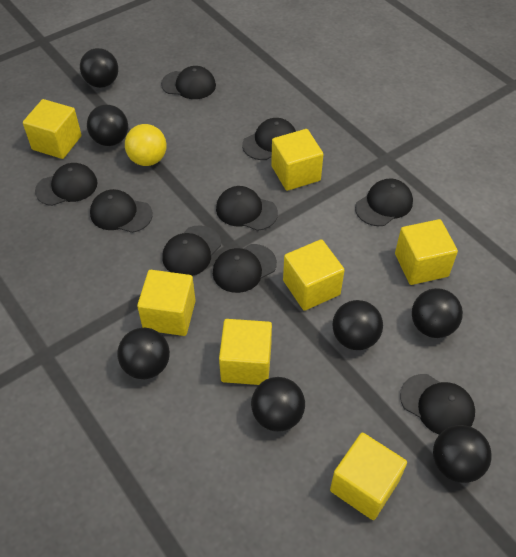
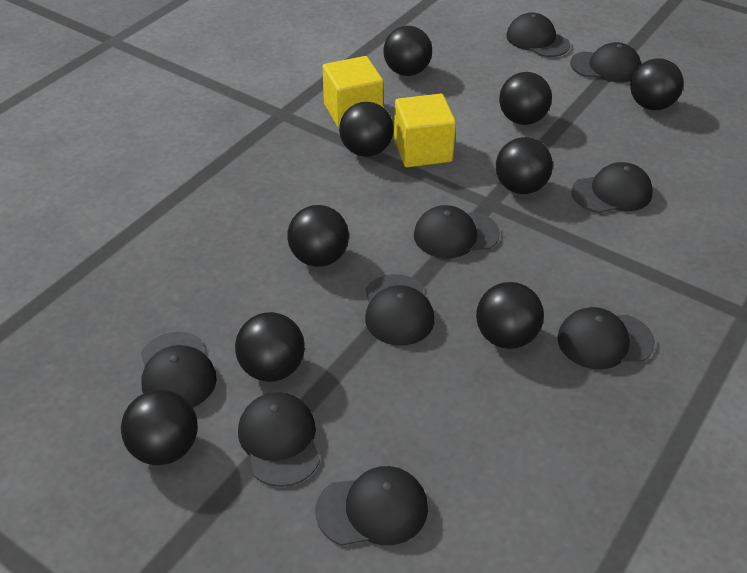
black ball: [80,48,118,88] [87,105,128,146] [117,328,170,379] [251,377,305,432] [333,300,383,350] [412,288,463,338] [433,425,492,483] = 7 -> [121,389,198,465] [235,312,305,382] [287,205,349,267] [339,102,394,157] [383,26,432,76] [476,282,544,349] [496,137,553,194] [499,72,552,125] [630,59,684,110] = 9
yellow ball: [125,124,167,166] = 1 -> none = 0
yellow cube: [23,99,82,159] [137,270,196,336] [219,319,272,385] [271,129,323,191] [283,239,345,311] [330,433,407,520] [395,219,458,285] = 7 -> [323,56,384,128] [394,94,456,167] = 2

